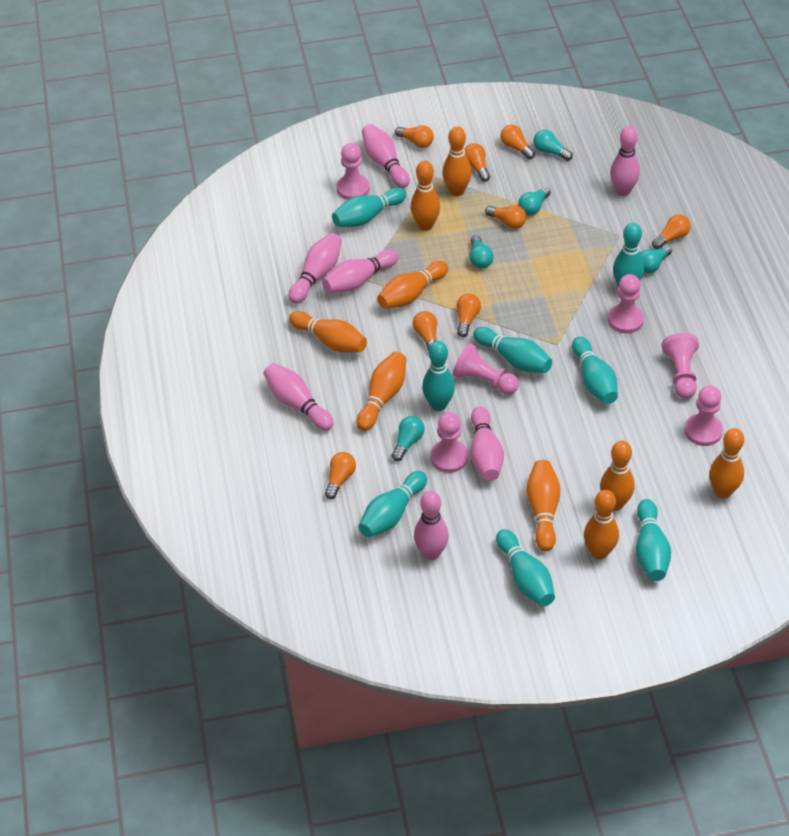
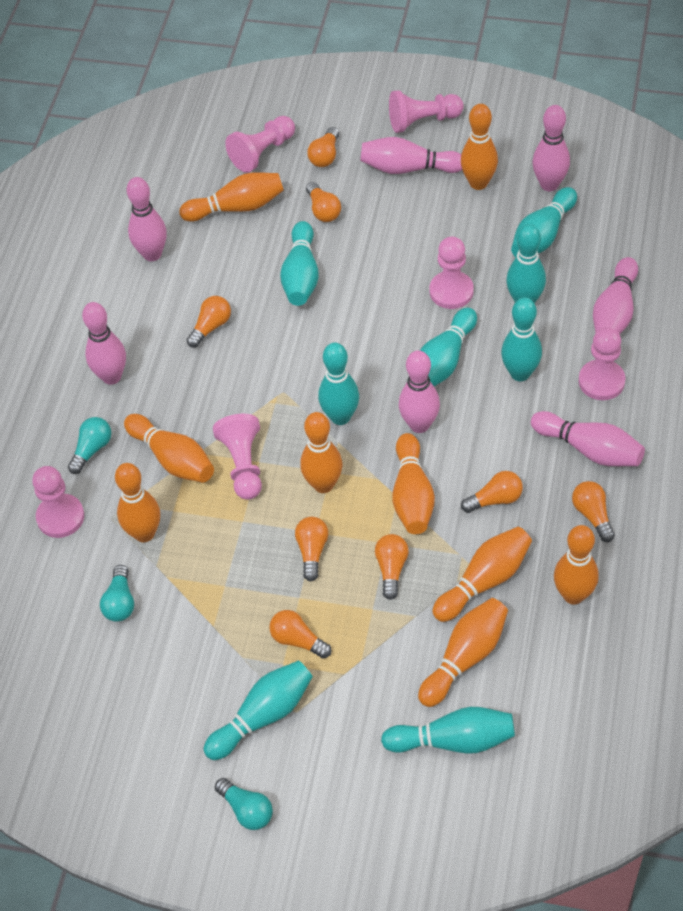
turquoise light bulb: [392,416,425,461] [470,235,494,269] [518,187,551,215] [533,130,573,161] [641,245,672,273] = 5 -> [68,417,111,474] [100,565,134,622] [215,778,273,830] = 3

